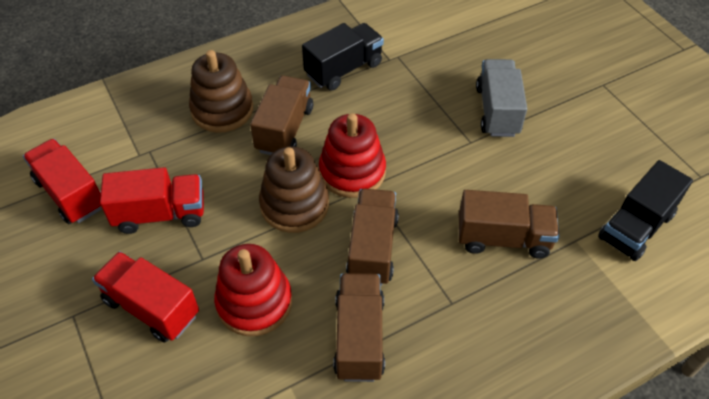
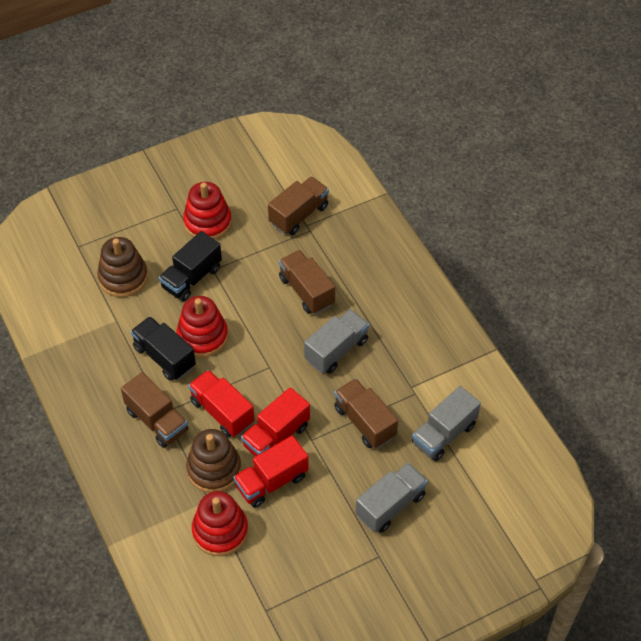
grey truck: [476,59,527,137] = 1 -> [304,309,369,374] [356,463,427,533] [412,386,481,461] = 3
red stacking toy: [214,244,292,336] [319,113,386,198] = 2 -> [177,296,228,357] [183,182,232,240] [192,491,248,556] = 3

